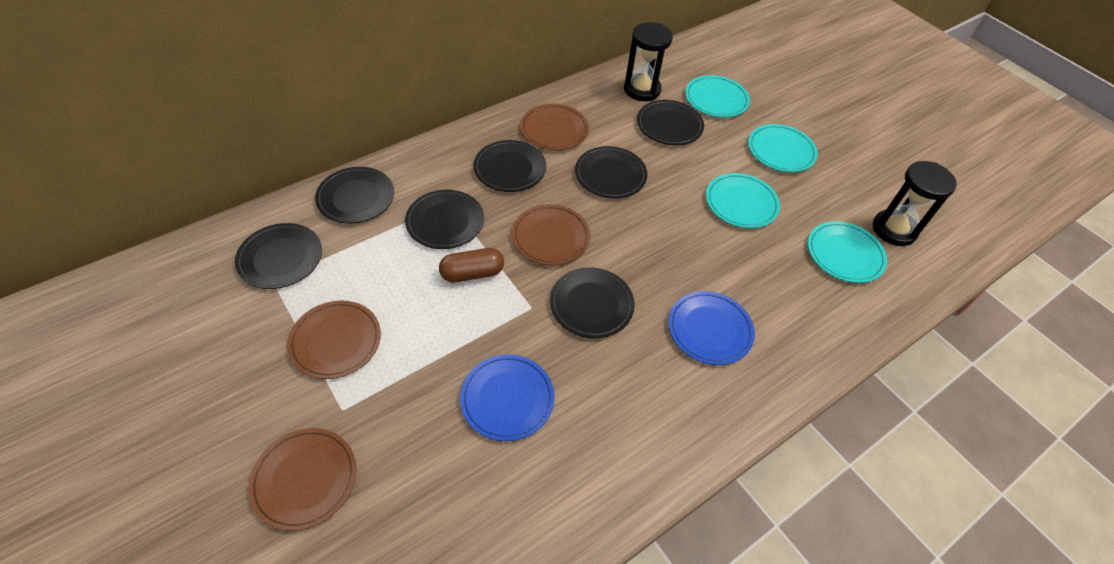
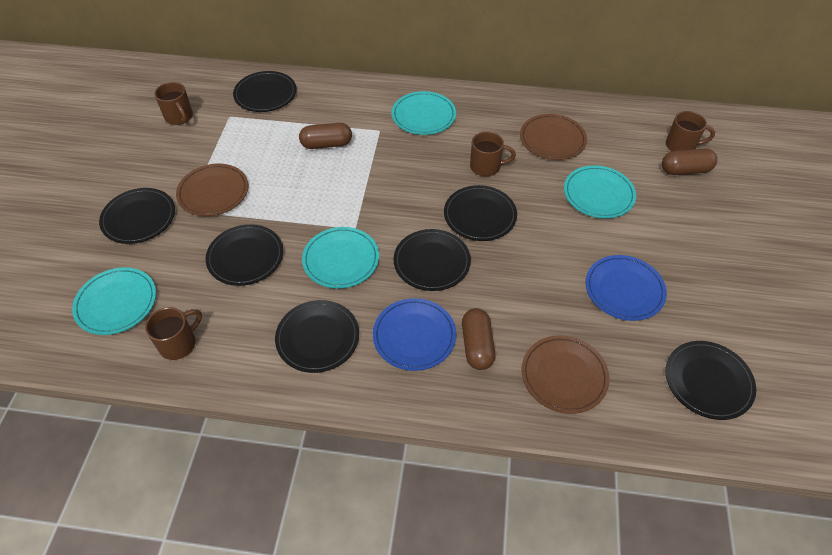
black hourglass: [624,22,673,101] [873,161,957,246] = 2 -> none = 0
brown capsule: [439,248,504,282] = 1 -> [299,123,352,149] [462,308,495,370] [662,149,717,175] = 3
brown mug: none = 0 -> [145,307,202,360] [154,82,193,125] [470,131,516,177] [666,111,715,151] = 4
brown plate: [248,428,356,531] [287,301,381,379] [512,204,591,265] [520,104,589,150] = 4 -> [176,164,248,216] [520,114,587,160] [521,335,609,414] = 3

